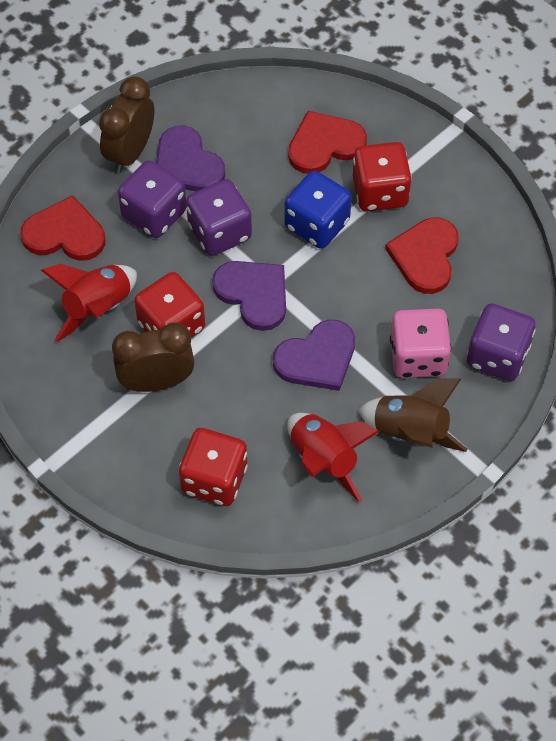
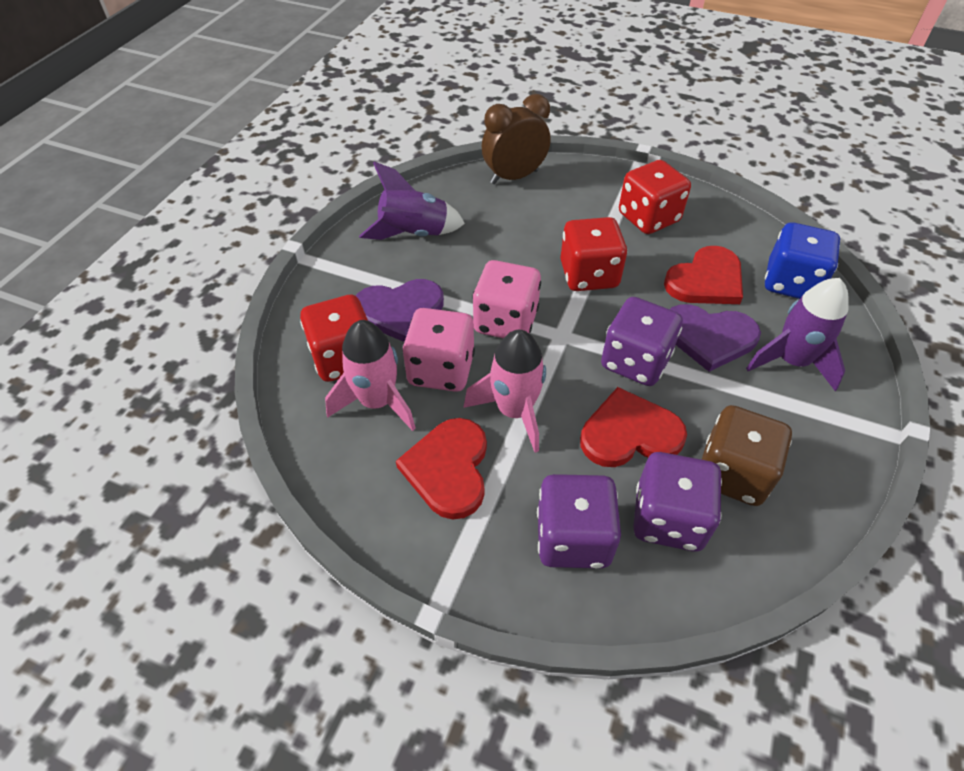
brown clock: [99,76,154,173] [112,322,195,392] = 2 -> [482,94,551,184] = 1
brown dice: none = 0 -> [702,405,792,506] = 1
brown rocket: [358,378,467,452] = 1 -> none = 0
pink dice: [390,308,452,378] = 1 -> [402,308,475,392] [472,260,541,338] = 2
pink rocket: none = 0 -> [325,320,416,431] [463,330,546,453] = 2
purple heart: [156,126,225,191] [212,261,286,331] [273,319,355,391] = 3 -> [356,279,444,342] [670,304,761,372] = 2
purple rocket: none = 0 -> [359,161,465,240] [746,278,849,391] = 2
red rocket: [41,264,137,342] [287,413,380,503] = 2 -> none = 0

